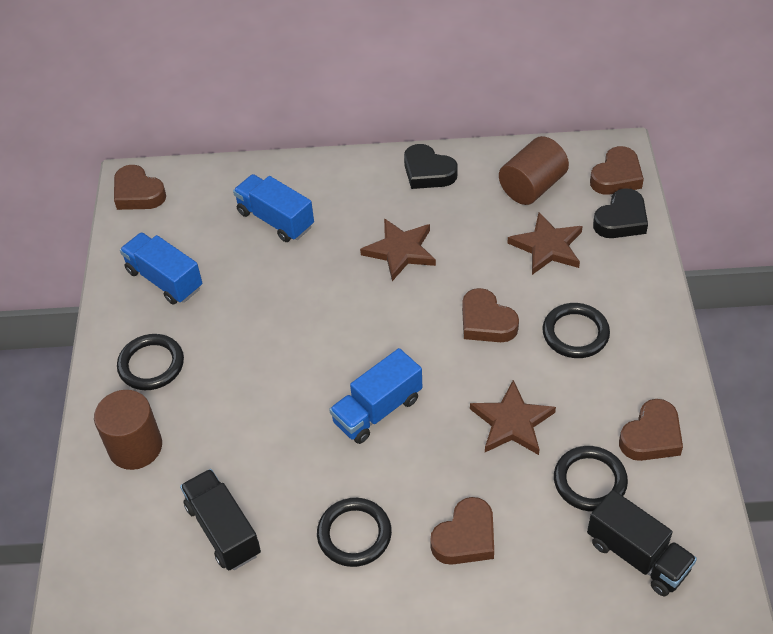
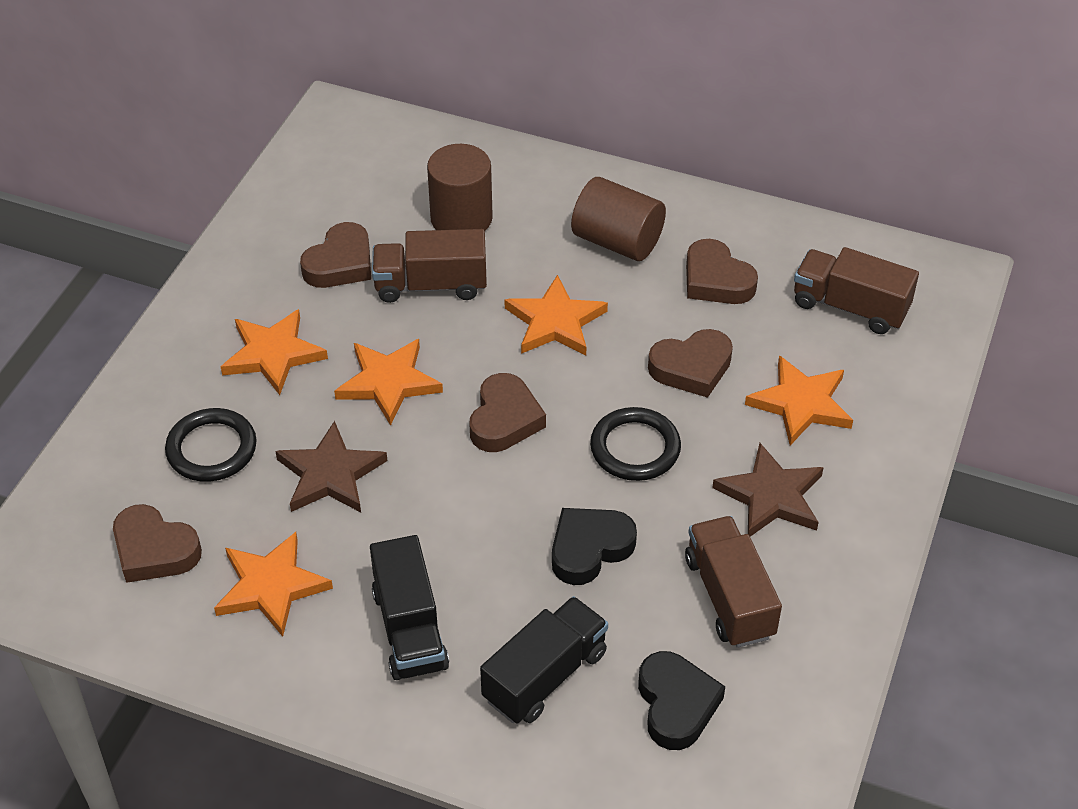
black ring: [117,334,184,390] [317,498,392,567] [542,303,610,358] [554,446,628,512] = 4 -> [165,408,257,482] [590,407,681,481] = 2
blue truck: [120,232,202,305] [233,174,314,242] [329,348,422,444] = 3 -> none = 0
brown star: [360,218,436,281] [470,380,556,455] [507,212,583,275] = 3 -> [275,421,387,512] [712,443,824,537] = 2
brown truck: none = 0 -> [372,229,487,303] [685,516,782,648] [794,247,919,334] = 3
orange star: none = 0 -> [214,532,333,637] [221,309,328,395] [334,339,443,426] [505,275,608,355] [745,356,853,445] = 5

